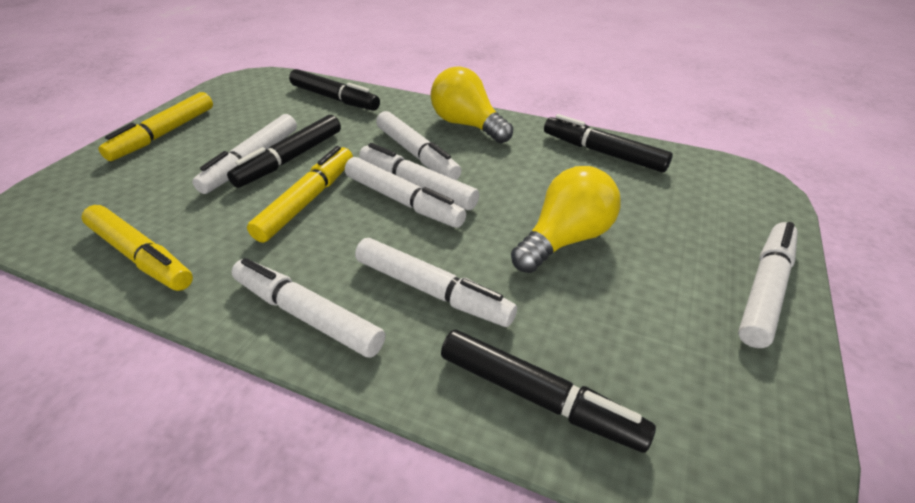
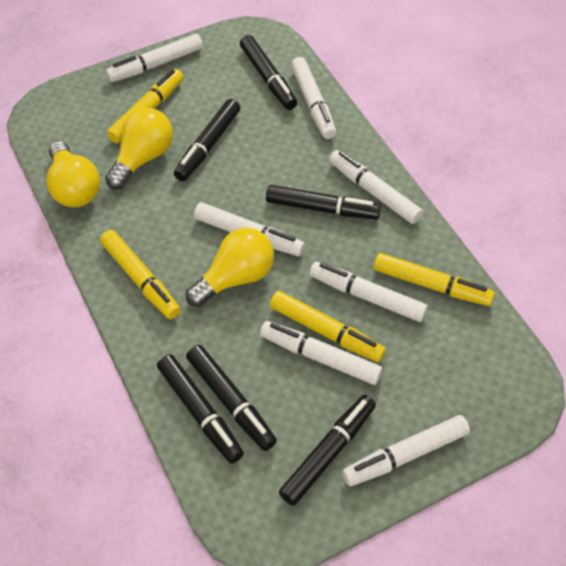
black marker: [227,115,341,188] [289,69,380,111] [441,330,656,453] [544,114,673,172] = 4 -> [157,354,244,464] [174,99,240,181] [186,345,277,451] [240,35,297,110] [266,185,381,220] [279,395,376,506] = 6
yellow light bulb: [431,67,513,143] [511,166,620,273] = 2 -> [46,141,100,207] [105,108,173,190] [186,228,274,307] = 3
yellow marker: [82,205,193,291] [98,92,213,161] [247,146,353,243] = 3 -> [100,230,180,319] [107,69,184,143] [270,291,386,362] [374,253,495,306] = 4

